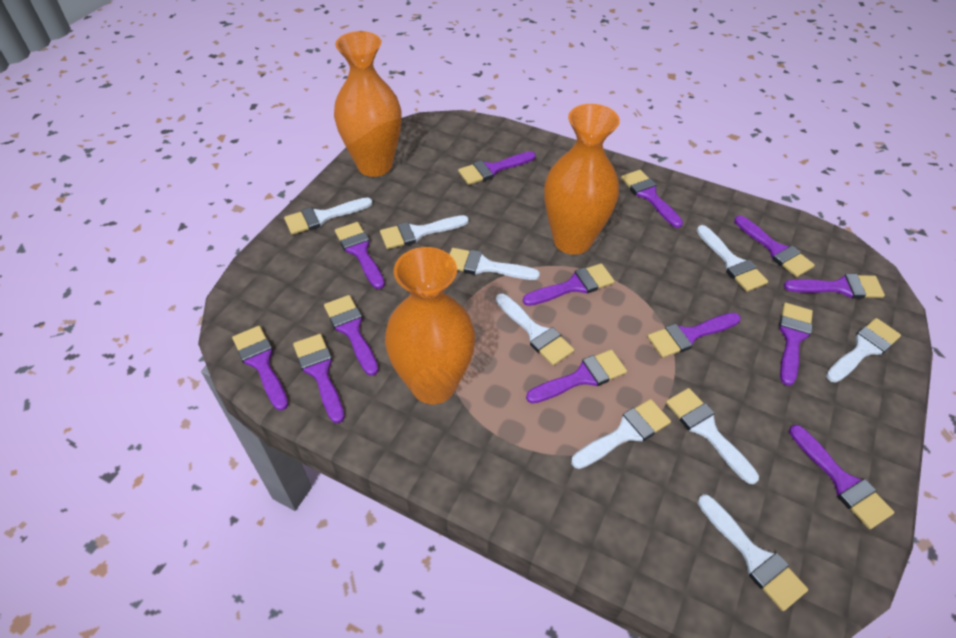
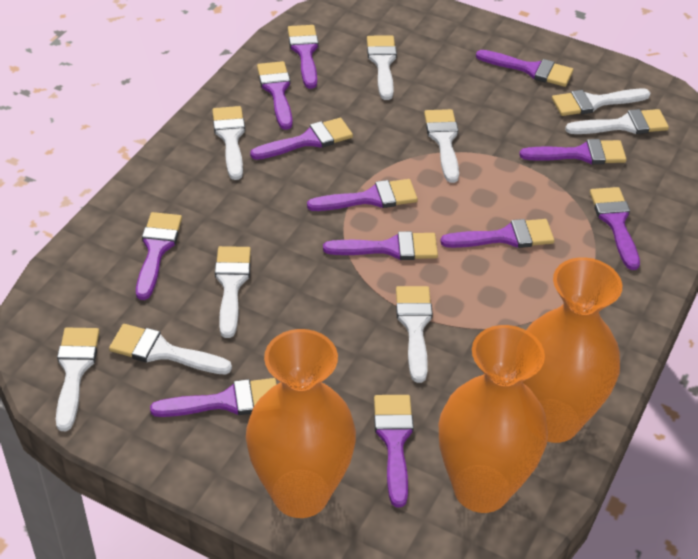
purple brush: [232,326,288,411] [293,334,344,423] [324,295,378,376] [335,222,385,289] [458,151,536,185] [523,263,615,306] [526,349,627,404] [621,170,683,228] [647,313,741,358] [734,216,815,277] [779,303,813,386] [783,274,885,299] [789,425,894,529] = 13 -> [136,212,182,300] [150,378,277,417] [250,118,353,160] [257,61,292,130] [288,25,319,89] [307,179,418,211] [323,231,438,260] [374,395,414,507] [440,219,555,248] [476,50,573,87] [519,139,627,164] [590,187,640,270] = 12

